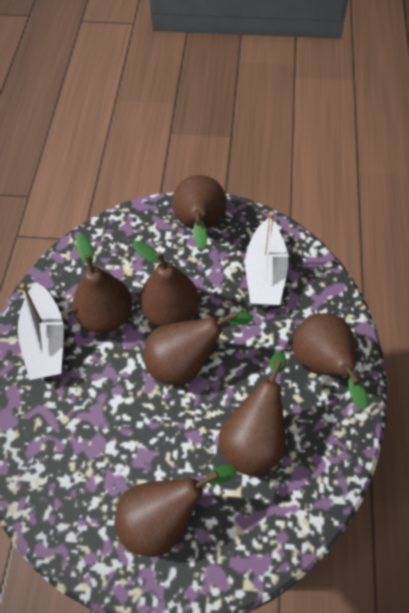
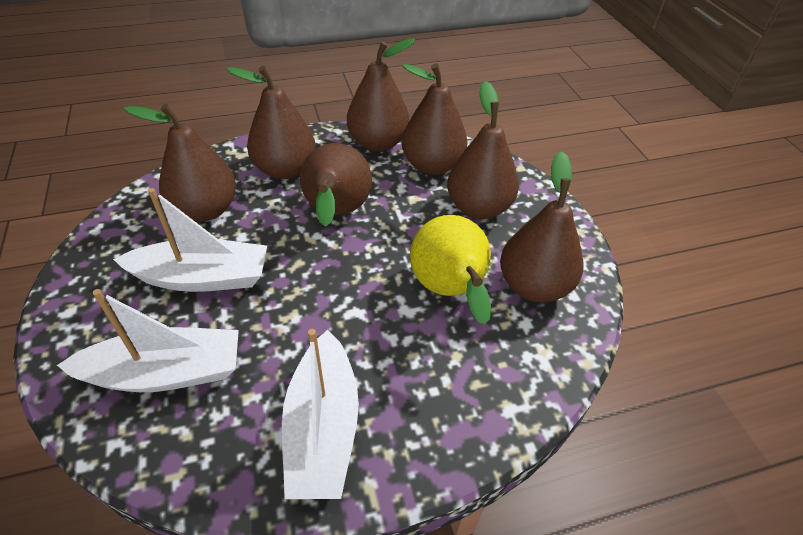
white boat: [18,282,64,380] [245,212,288,306] = 2 -> [57,289,239,392] [113,188,267,292] [282,329,359,499] = 3
yellow pear: none = 0 -> [410,215,491,325] = 1

